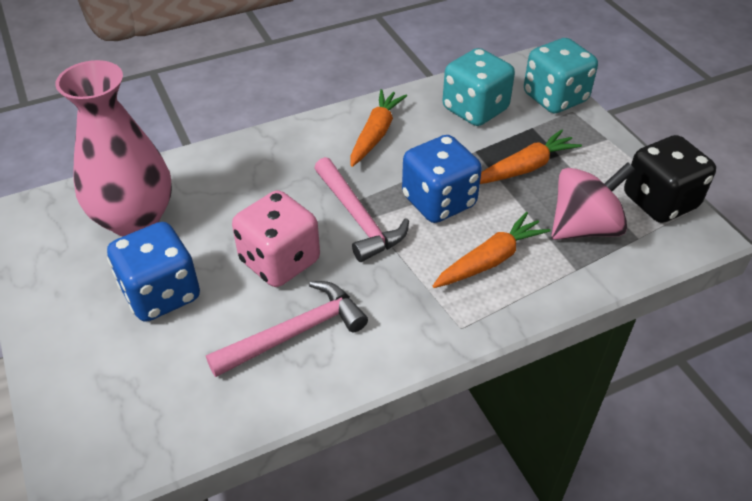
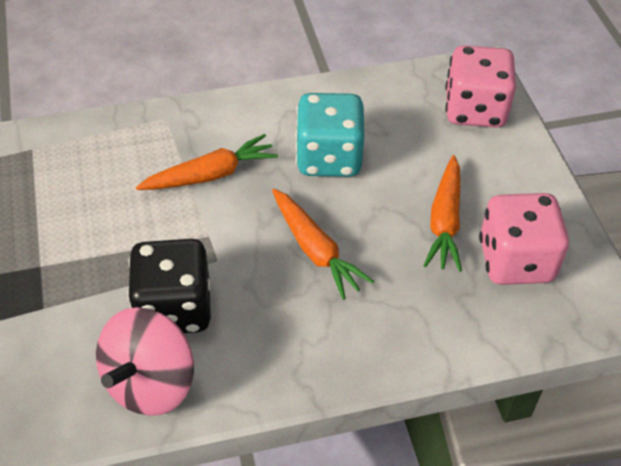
blue dice: [107,222,200,322] [402,135,482,223] = 2 -> none = 0
pink dice: [232,190,320,287] = 1 -> [445,45,516,128] [479,193,569,285] = 2
pink hammer: [206,281,368,377] [314,157,409,262] = 2 -> none = 0
pink vase: [55,60,172,237] = 1 -> none = 0
turquoise dice: [442,48,515,126] [524,38,598,113] = 2 -> [296,93,365,177] = 1

